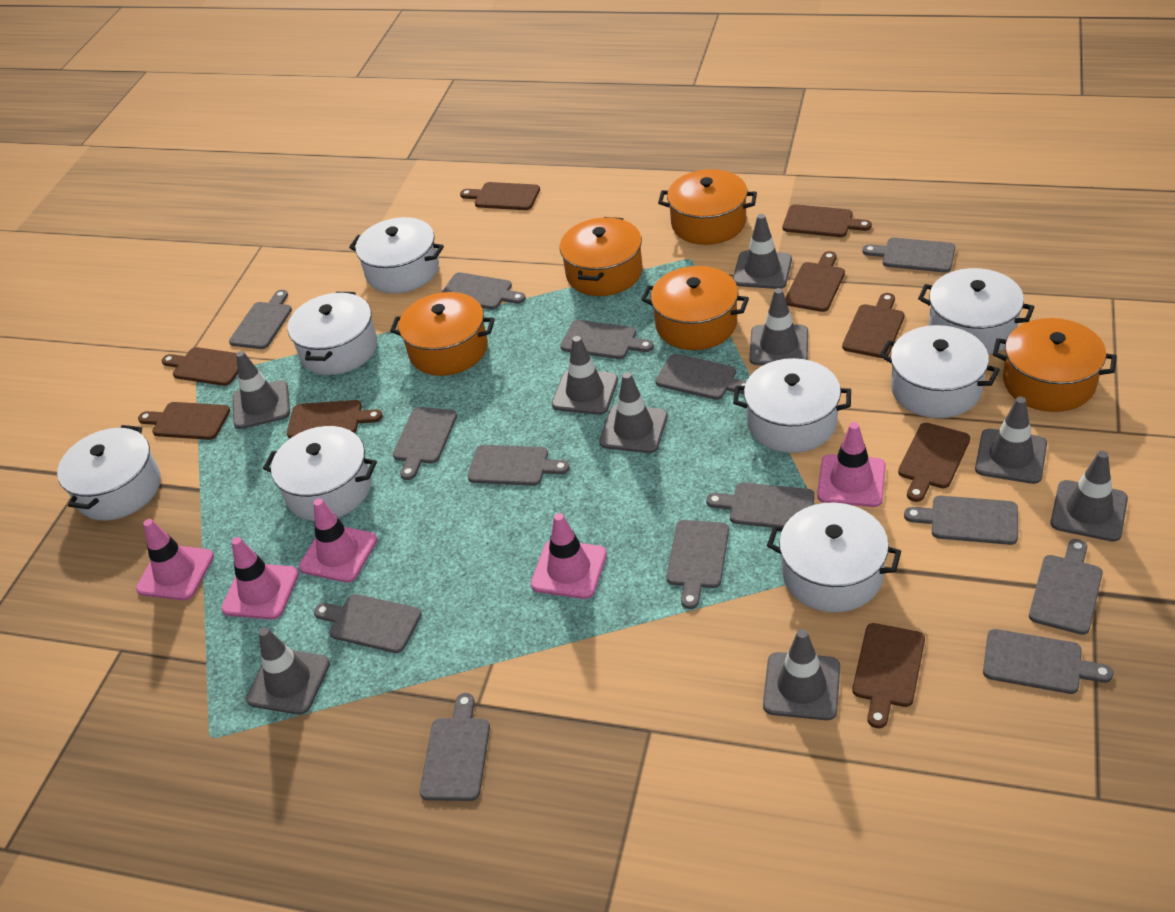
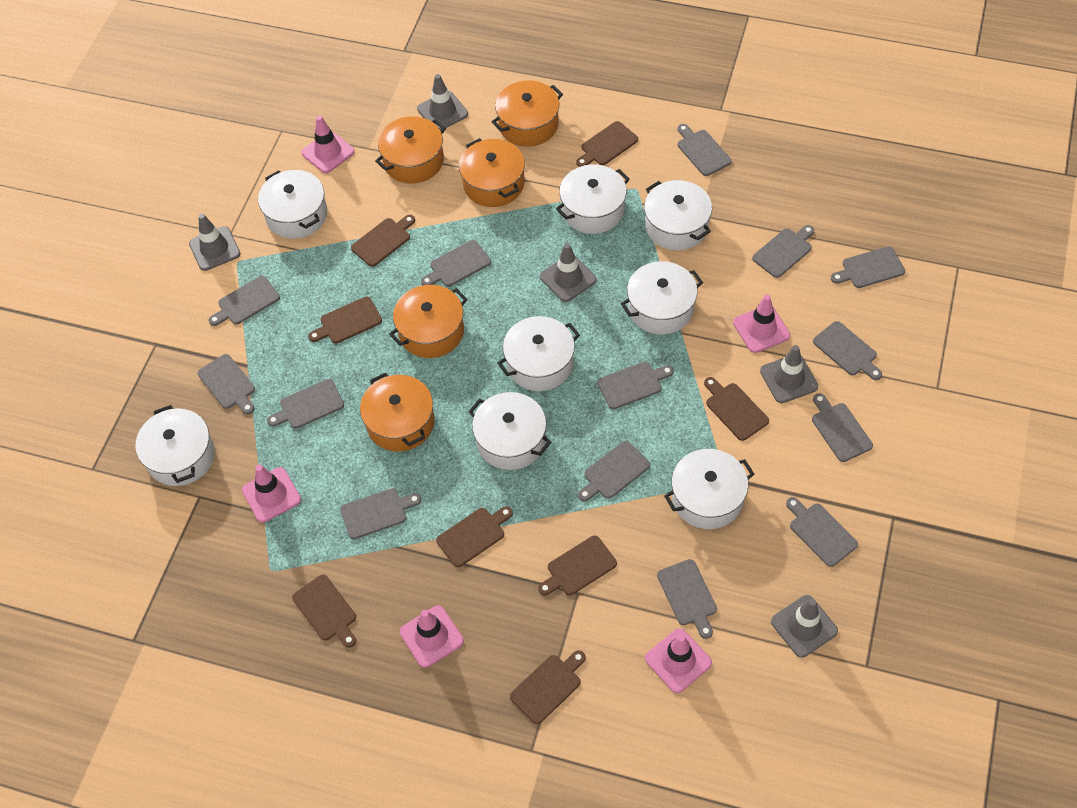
brown cutting board: [138,402,230,440] [162,347,238,386] [287,400,382,438] [460,182,540,210] [783,204,872,237] [785,251,845,312] [842,293,905,358] [852,623,925,728] [898,423,970,502] = 9 -> [292,574,356,648] [308,297,382,344] [351,215,415,267] [436,506,513,567] [510,650,586,724] [538,535,617,596] [576,121,638,167] [704,377,769,441] = 8
grey traffic cone: [233,351,290,429] [246,627,330,715] [552,336,618,415] [599,372,668,453] [733,214,792,289] [750,288,808,365] [763,629,840,720] [975,397,1047,484] [1050,451,1128,542] = 9 -> [189,214,240,271] [417,74,468,131] [540,243,597,302] [760,345,818,403] [771,595,838,658] = 5

